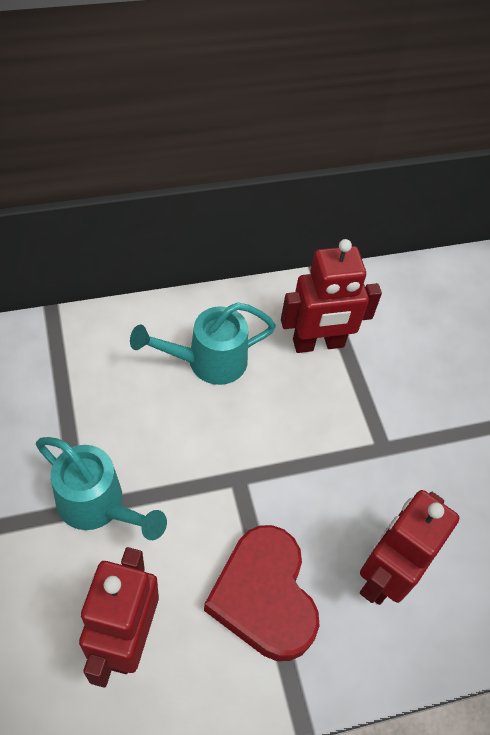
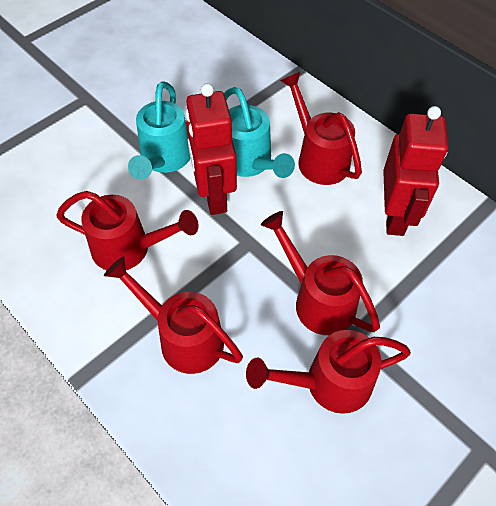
red heart: [204,525,319,661] = 1 -> none = 0
red robot: [79,547,159,688] [281,239,382,353] [360,490,459,605] = 3 -> [185,83,237,215] [383,106,448,236] = 2
red watering can: none = 0 -> [56,191,199,270] [104,256,243,374] [246,330,411,414] [261,211,380,335] [280,72,362,185] = 5

